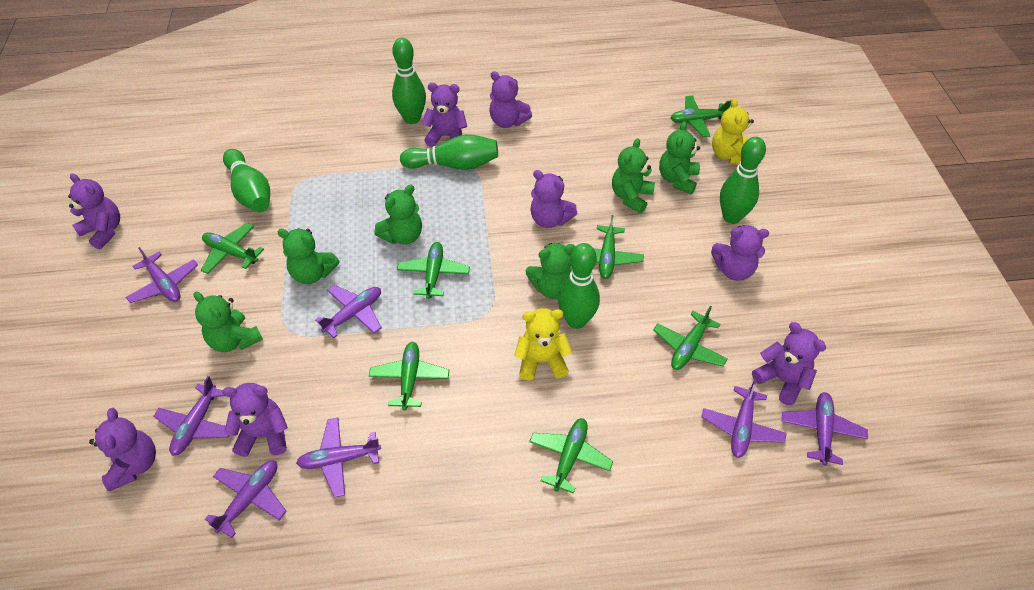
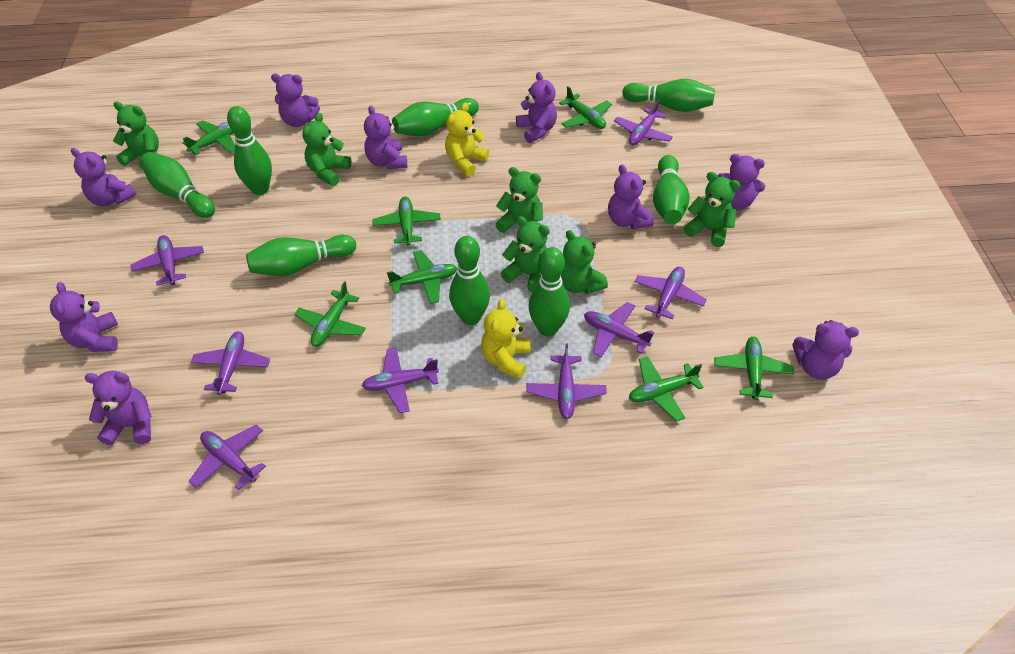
green bowling pin: [223,149,270,212] [392,38,426,124] [400,134,498,170] [558,243,600,329] [720,137,766,224] = 5 -> [140,152,215,218] [227,106,272,195] [246,235,356,276] [392,98,479,136] [449,236,490,325] [529,247,570,337] [622,79,715,112] [653,155,690,224] = 8
purple plane: [126,247,198,303] [153,376,229,456] [205,460,287,538] [296,418,381,497] [315,285,382,338] [701,379,787,458] [782,392,868,465] = 7 -> [131,235,204,286] [189,425,266,490] [191,331,270,395] [362,347,439,413] [526,344,607,419] [584,302,655,357] [614,100,673,145] [635,267,707,320] = 8
purple teddy bear: [68,173,120,249] [89,408,156,491] [222,383,288,457] [422,83,467,147] [489,71,532,128] [530,170,577,228] [711,225,769,281] [752,322,826,405] = 8 -> [50,282,118,352] [71,148,137,206] [84,371,152,445] [271,74,320,127] [364,106,407,169] [516,72,557,143] [608,164,654,229] [717,154,765,210] [792,320,859,379] = 9

